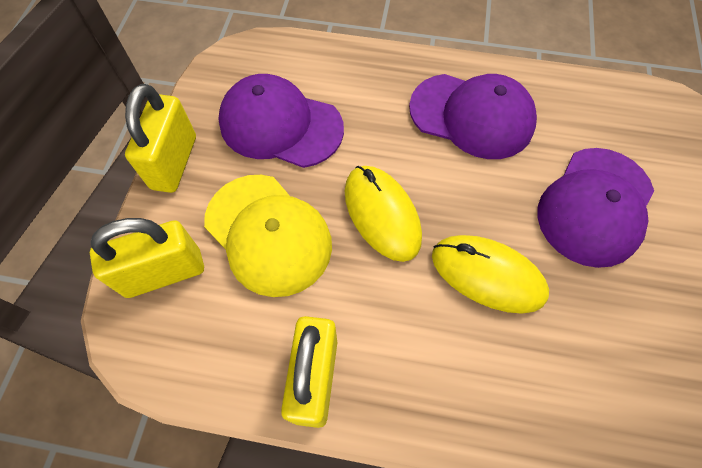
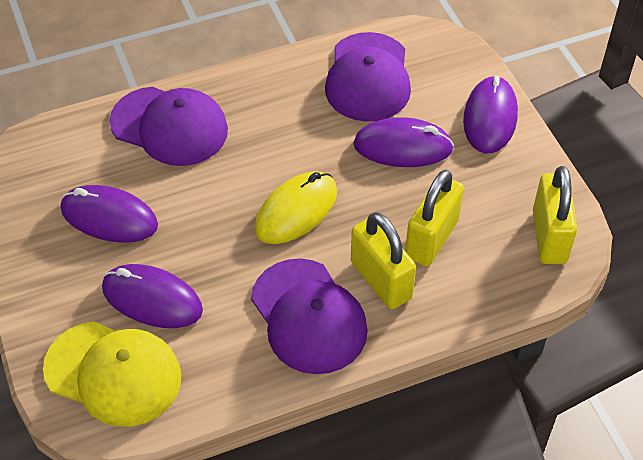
purple mouse: none = 0 -> [61,185,158,243] [102,264,203,328] [353,117,454,167] [463,76,518,153] = 4
yellow mouse: [345,166,422,262] [432,235,549,314] = 2 -> [254,171,337,244] = 1

